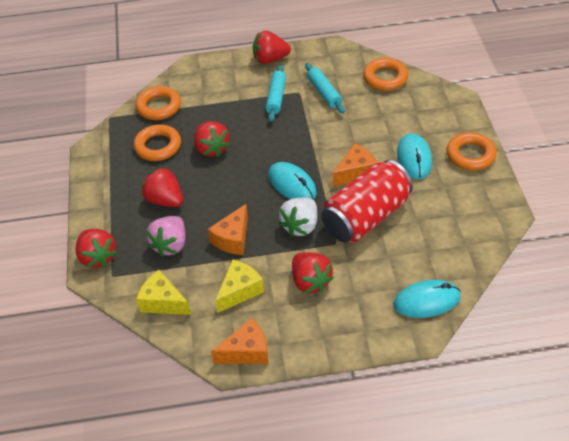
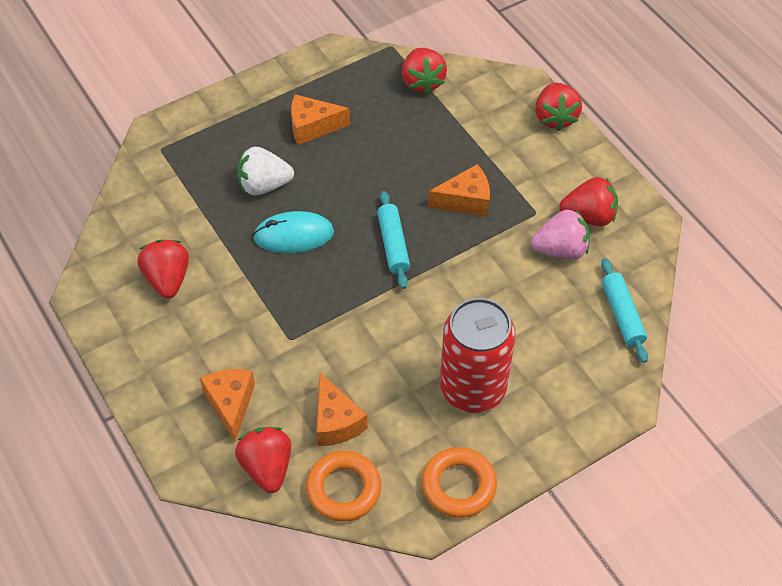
orange cheese: [208,204,248,255] [211,318,268,364] [333,143,378,186] = 3 -> [200,369,255,442] [291,94,350,145] [316,373,367,446] [428,164,490,216] = 4
orange ring: [134,124,181,161] [136,86,181,120] [363,58,408,91] [447,132,497,171] = 4 -> [306,451,381,521] [422,447,497,518] = 2
turquoise mouse: [268,162,317,200] [393,280,461,318] [397,133,432,179] = 3 -> [253,211,334,253] = 1
yellow cheese: [136,270,191,315] [215,259,264,313] = 2 -> none = 0

